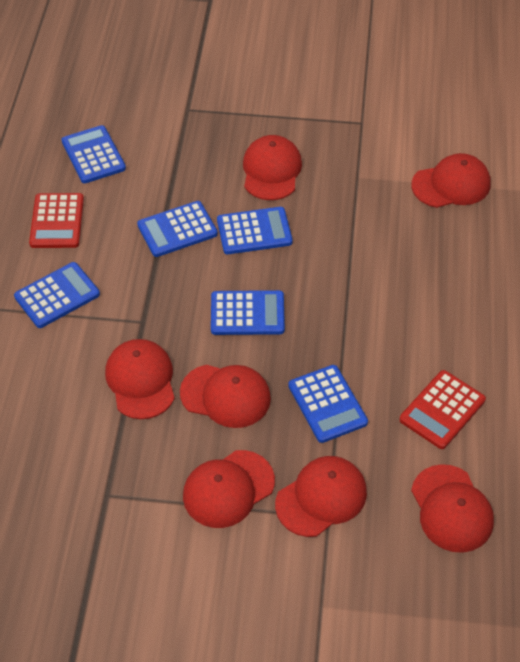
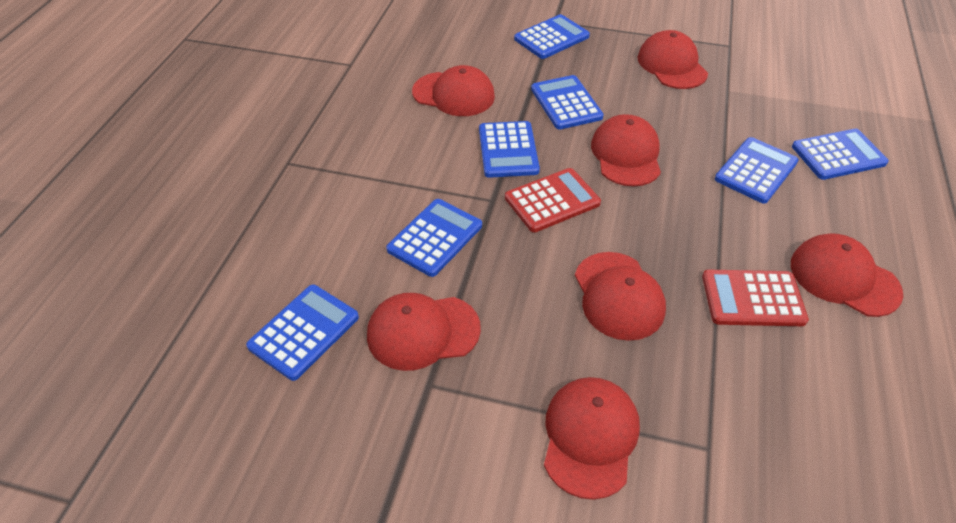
blue calculator: [14,262,100,328] [61,125,126,183] [137,201,218,257] [211,290,285,335] [217,207,293,254] [288,365,368,443] = 6 -> [246,285,359,381] [386,199,482,277] [479,121,540,178] [514,14,590,59] [531,75,604,130] [715,137,799,204] [792,129,889,180] = 7

